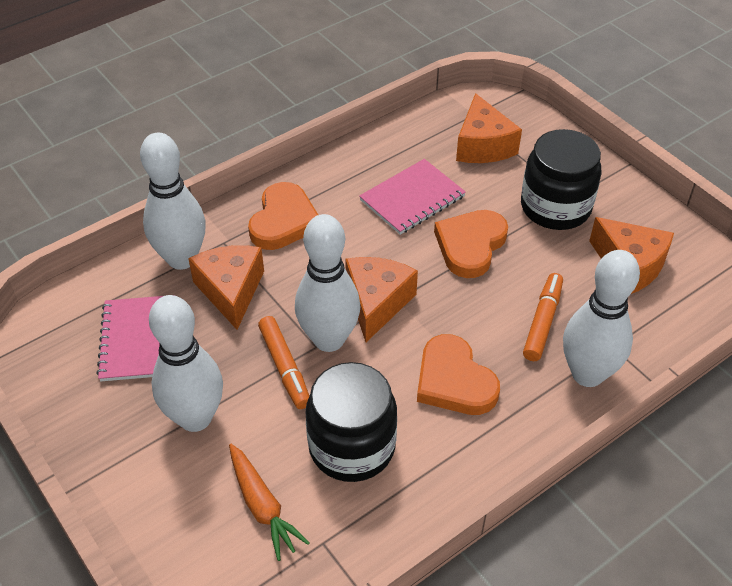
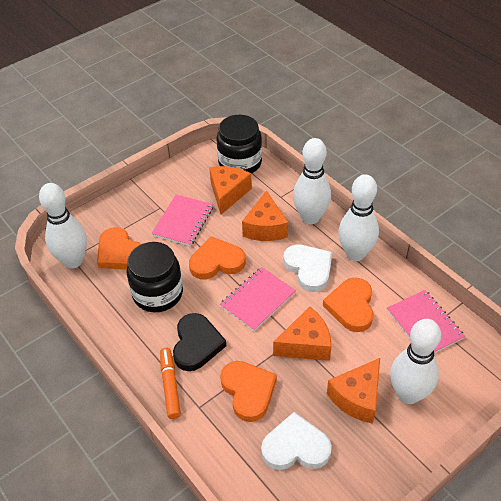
black heart: none = 0 -> [173,313,226,371] = 1
orange carrot: [229,444,310,561] = 1 -> none = 0
orange heart: [248,182,318,250] [417,334,500,415] [434,210,508,278] = 3 -> [97,227,141,270] [189,236,246,280] [220,361,277,422] [323,277,374,332] = 4
orange marker: [258,316,309,409] [523,273,563,361] = 2 -> [160,348,181,419] = 1
pink notebook: [96,295,175,381] [359,159,466,235] = 2 -> [151,194,213,246] [220,267,296,331] [387,290,465,353] = 3
white heart: none = 0 -> [261,412,332,470] [283,244,333,292] = 2

